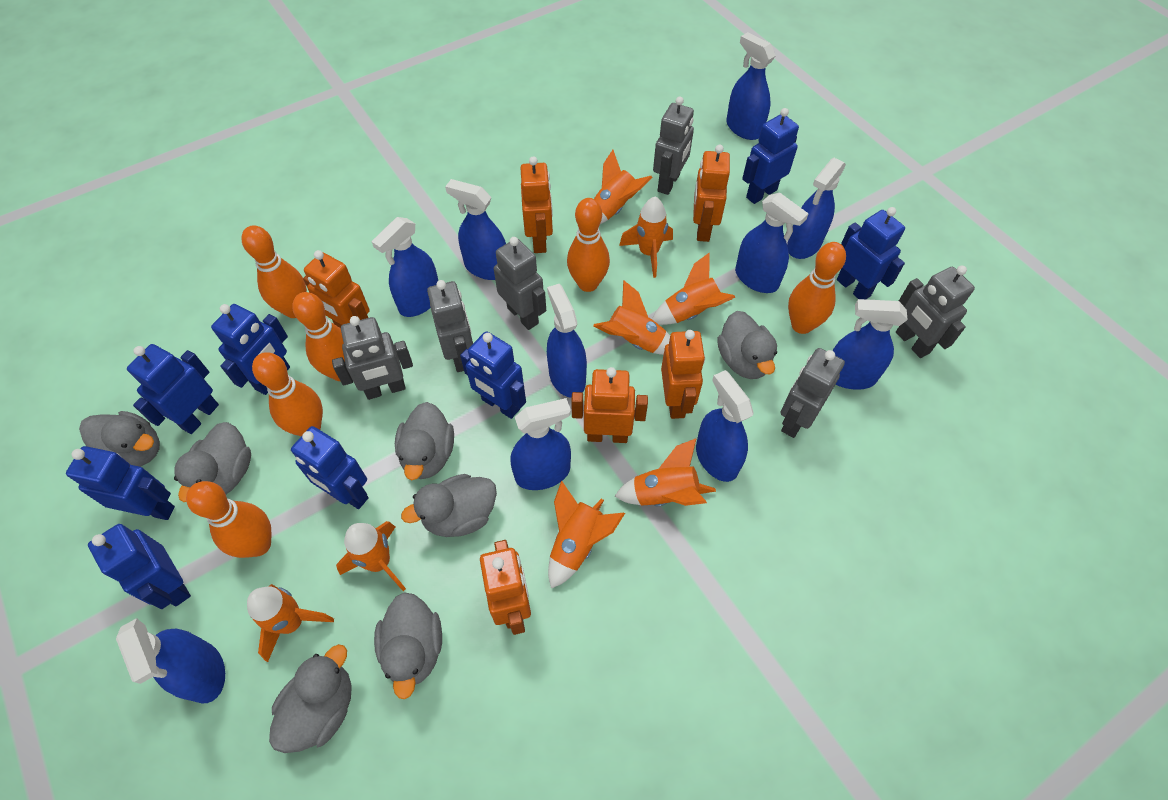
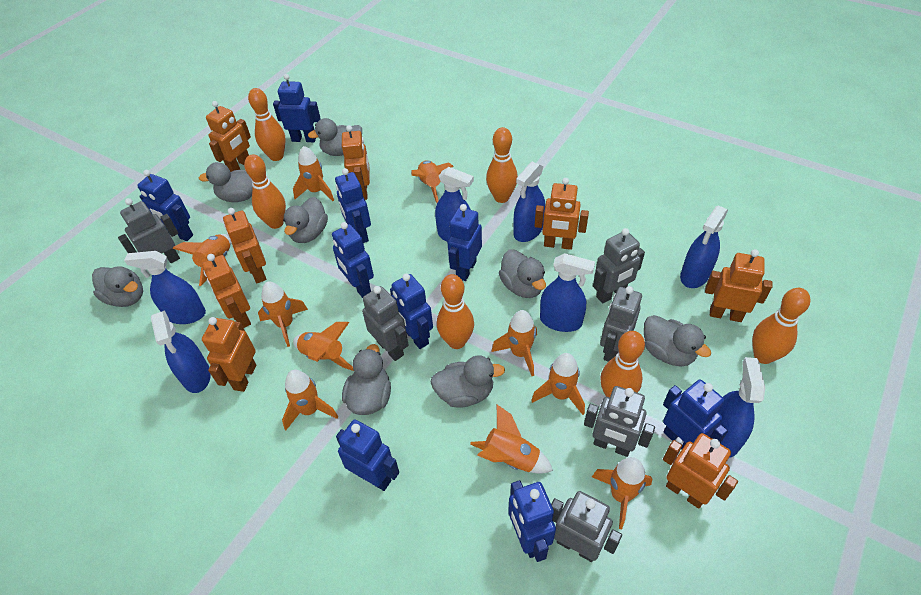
blue robot: [66,446,175,520] [88,524,191,609] [127,344,219,434] [211,304,290,395] [291,426,368,509] [460,331,526,419] [742,108,799,204] [837,207,905,299] = 8 -> [137,170,193,241] [273,74,321,142] [332,222,374,298] [335,168,371,243] [336,419,399,491] [390,273,433,349] [448,204,482,281] [508,480,556,562] [663,379,728,449] = 9
blue spray bottle: [116,618,225,704] [372,217,438,317] [445,179,506,280] [510,398,571,490] [547,284,587,398] [696,370,753,482] [726,32,776,140] [735,193,809,293] [787,158,846,259] [833,299,908,390] = 10 -> [124,251,206,324] [151,310,211,393] [435,167,474,242] [514,162,545,242] [540,253,595,332] [680,206,728,288] [718,357,765,458] = 7
grey duck: [79,411,160,467] [174,422,251,502] [269,644,352,753] [374,592,442,699] [395,402,454,480] [401,474,497,537] [717,311,777,379] = 7 -> [92,266,143,307] [199,162,253,202] [283,197,328,243] [308,118,362,156] [342,344,391,415] [430,355,505,408] [499,249,546,298] [644,315,711,367] = 8
orange robot: [303,250,370,328] [480,540,531,635] [521,157,553,253] [571,367,648,443] [661,330,705,419] [693,145,730,242] = 6 -> [202,254,251,328] [202,317,256,392] [206,101,251,172] [223,208,266,283] [342,125,370,200] [535,178,589,250] [663,433,738,509] [705,249,772,322] = 8
orange rocket: [247,584,334,662] [336,521,406,591] [548,481,625,588] [593,280,670,355] [594,150,653,224] [615,438,716,506] [619,197,673,278] [652,252,735,325] = 8 -> [173,234,231,286] [258,282,308,347] [282,370,338,430] [293,146,334,201] [293,322,354,371] [411,160,454,203] [470,405,553,474] [492,310,537,376] [531,353,585,415] [592,457,652,529] = 10

